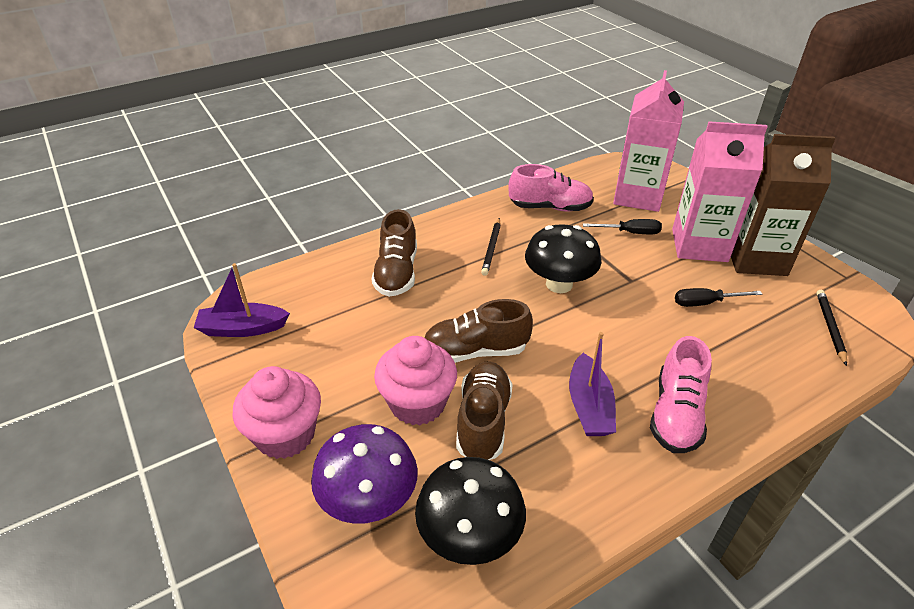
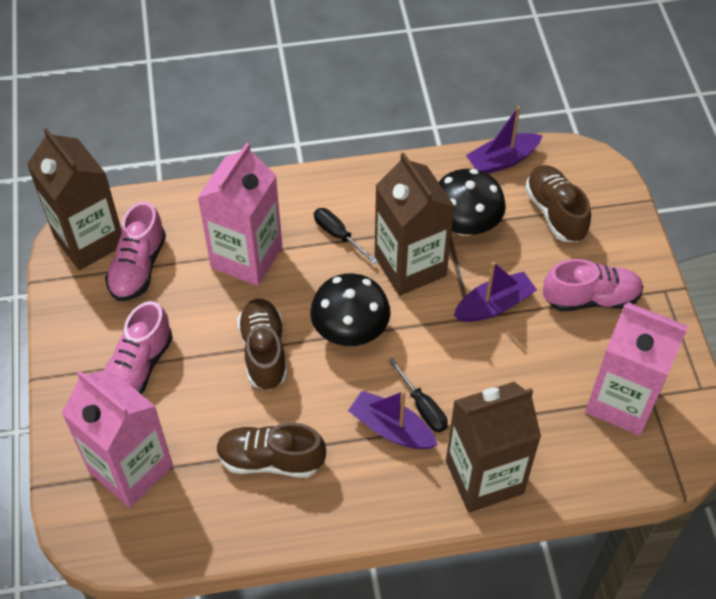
black pencil: [481,218,501,276] [816,290,847,366] = 2 -> none = 0
brown carton: [731,134,836,276] = 1 -> [27,128,121,270] [375,153,455,296] [446,382,541,513] = 3
pink carton: [613,70,684,212] [672,121,768,262] = 2 -> [62,369,173,507] [197,143,282,286] [585,302,688,436] = 3
pink cupcake: [232,366,321,459] [374,336,457,425] = 2 -> none = 0
pink shoe: [508,164,594,212] [650,336,712,453] = 2 -> [103,301,173,395] [105,201,166,301] [543,259,644,311] = 3
purple boat: [194,263,290,337] [569,332,616,436] = 2 -> [348,391,438,449] [454,262,537,322] [466,106,543,174] = 3
purple mushroom: [311,424,418,524] = 1 -> none = 0

